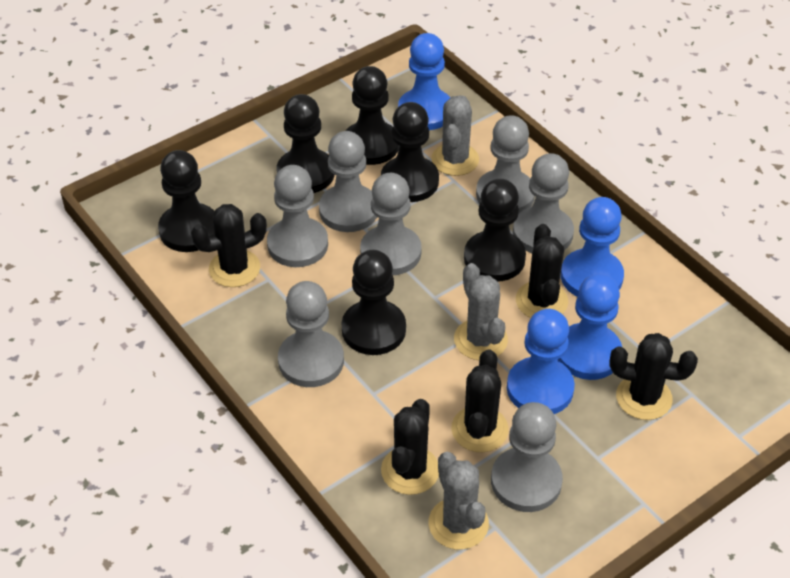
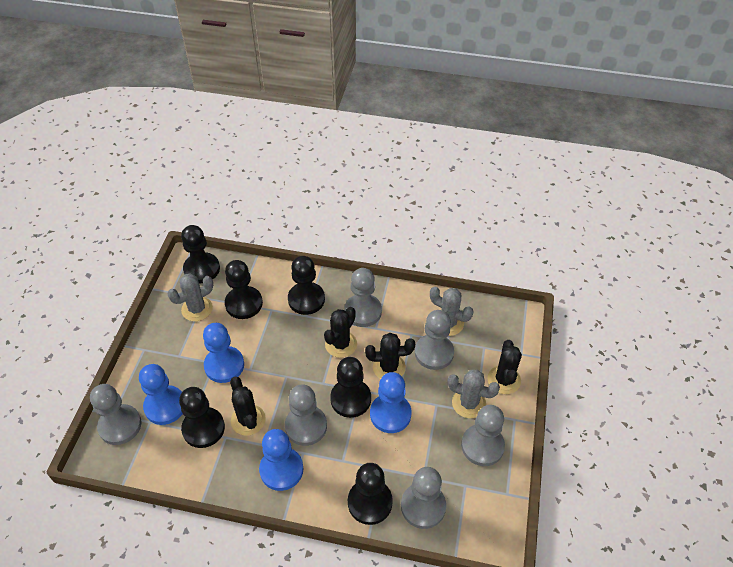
black cactus: [191,204,267,287] [381,399,439,495] [451,349,509,452] [516,224,568,318] [609,333,698,420] = 5 -> [230,377,266,436] [324,307,357,358] [365,333,415,379] [488,340,522,394] = 4
grey pawn: [267,165,328,267] [278,281,344,387] [319,131,377,232] [360,173,422,275] [476,115,535,214] [491,402,563,512] [513,153,574,253] = 7 -> [90,384,141,445] [285,385,327,446] [344,268,382,327] [401,467,446,529] [415,310,454,370] [461,405,505,466] = 6

